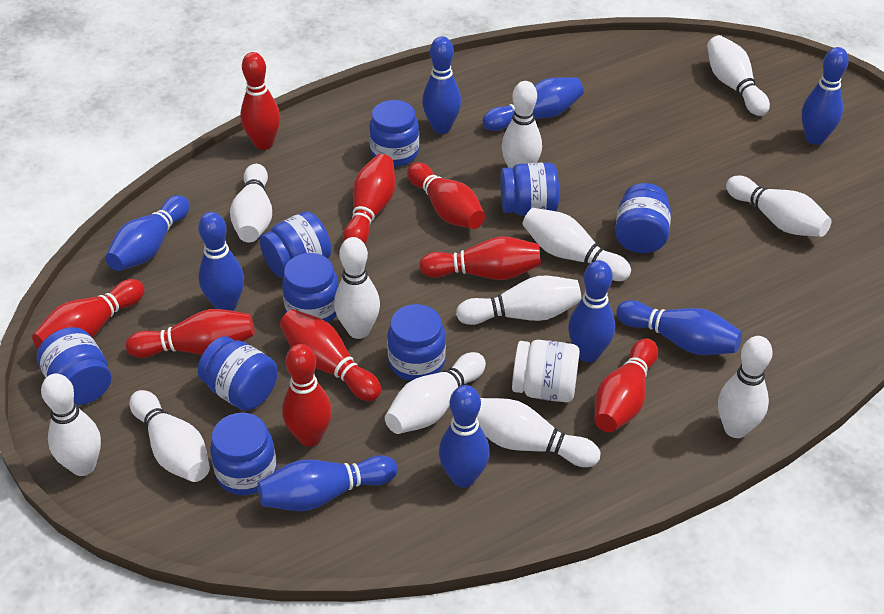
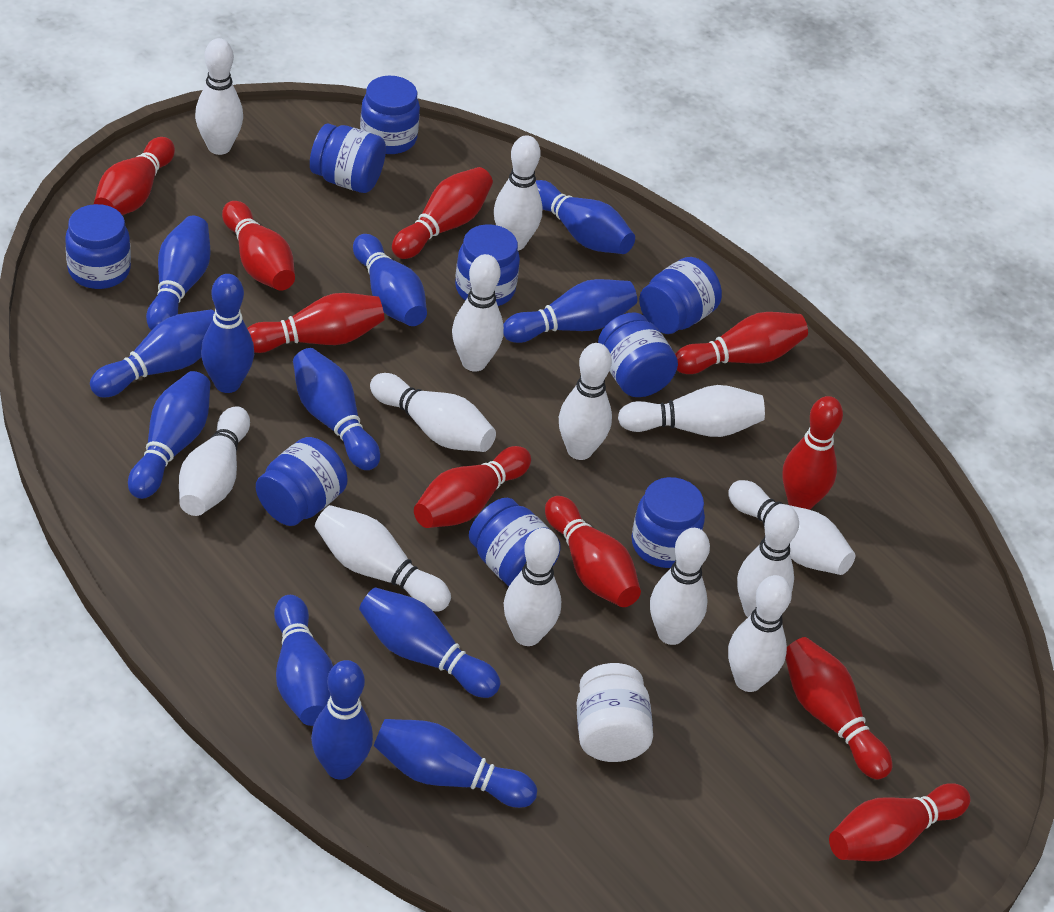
blue bowling pin: [105,195,190,271] [198,212,244,311] [258,455,397,511] [422,36,461,134] [439,385,490,488] [483,77,584,131] [568,260,615,362] [616,300,742,355] [801,47,849,145] = 9 -> [90,309,215,397] [128,371,211,499] [146,216,211,330] [201,274,254,393] [274,595,333,726] [293,348,380,470] [311,660,373,780] [353,234,427,326] [359,587,501,698] [374,719,537,808] [504,279,637,343] [536,180,635,254] = 12
red bowling pin: [32,279,145,349] [126,309,255,358] [240,52,281,150] [280,309,381,401] [282,344,332,447] [343,154,395,244] [407,162,485,229] [419,236,541,280] [595,338,658,432] = 9 -> [94,137,175,215] [222,201,295,291] [247,293,385,353] [392,167,493,259] [414,446,531,528] [545,496,641,607] [675,312,808,374] [782,396,843,510] [785,637,892,780] [829,783,970,861] = 10
white bowling pin: [41,373,101,476] [130,390,210,482] [230,164,272,242] [334,237,380,339] [385,352,486,434] [456,276,582,325] [477,398,600,467] [502,81,542,168] [523,208,631,281] [707,35,770,116] [718,336,773,438] [726,176,831,237] = 12 -> [179,406,250,516] [195,38,243,155] [315,505,451,611] [370,373,496,452] [452,254,504,372] [494,135,542,251] [504,528,561,646] [559,343,612,460] [618,385,765,437] [650,528,710,645] [728,480,855,575] [728,575,792,692] [737,505,799,617] = 13

